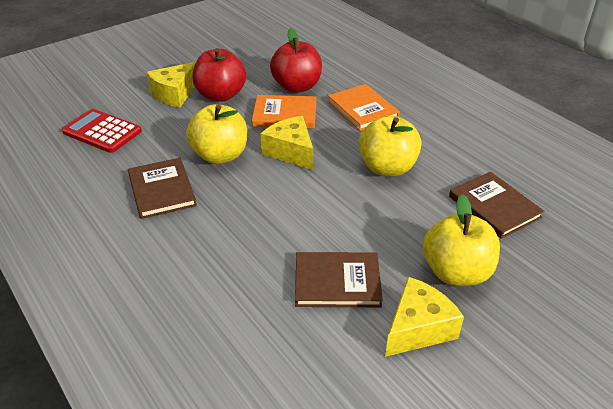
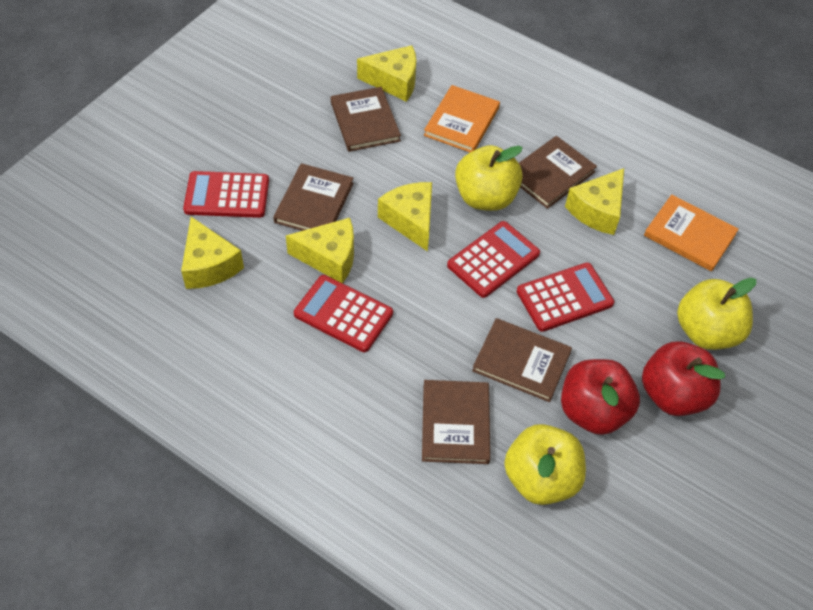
brown book: [128,158,197,219] [295,252,383,307] [449,172,544,239] = 3 -> [273,163,354,231] [331,87,401,152] [422,380,490,464] [472,318,572,402] [519,136,597,209] = 5
red calculator: [62,109,142,153] = 1 -> [183,171,269,218] [294,275,393,352] [447,221,540,298] [517,263,614,332] = 4
yellow cheese: [146,62,196,107] [261,116,313,170] [385,277,464,357] = 3 -> [181,217,244,289] [286,218,354,283] [357,45,416,102] [378,182,432,252] [565,168,624,235] = 5

